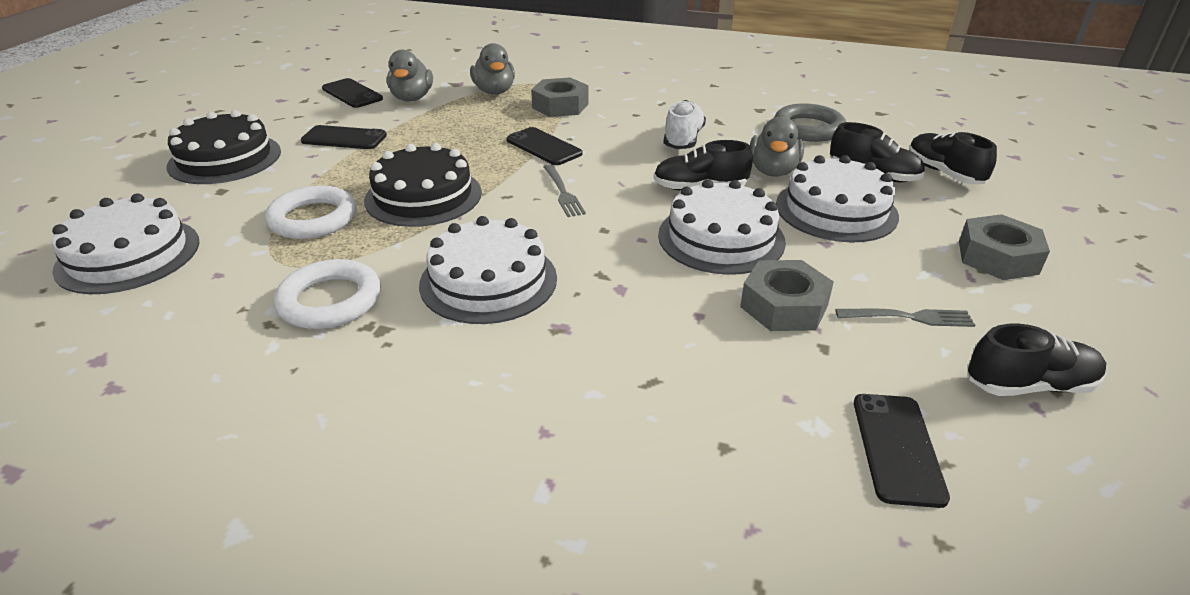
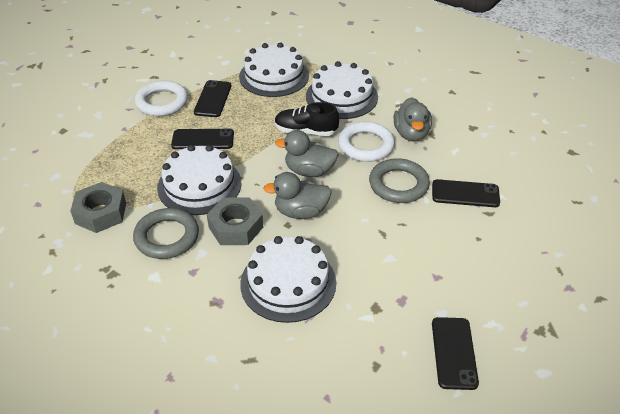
black cake: [167,110,281,184] [364,143,482,227] = 2 -> none = 0
black shoe: [653,140,753,190] [830,122,925,182] [909,131,997,184] [968,324,1106,396] = 4 -> [275,102,339,136] = 1
grey fork: [544,164,586,217] [835,309,975,327] = 2 -> none = 0
grey nut: [531,78,589,117] [740,260,834,331] [959,214,1050,280] = 3 -> [70,182,126,233] [207,198,263,245] = 2
grey ring: [774,103,846,142] = 1 -> [133,208,199,259] [369,158,430,203] = 2
white shoe: [663,100,706,149] = 1 -> none = 0

